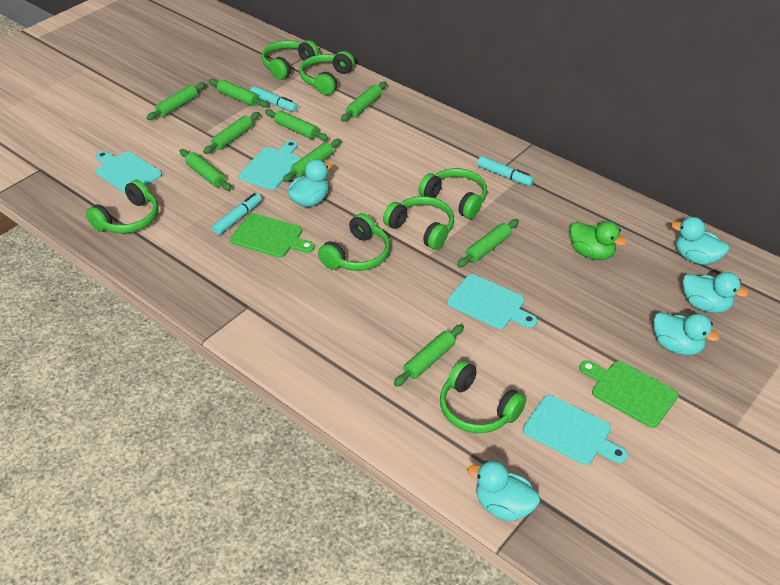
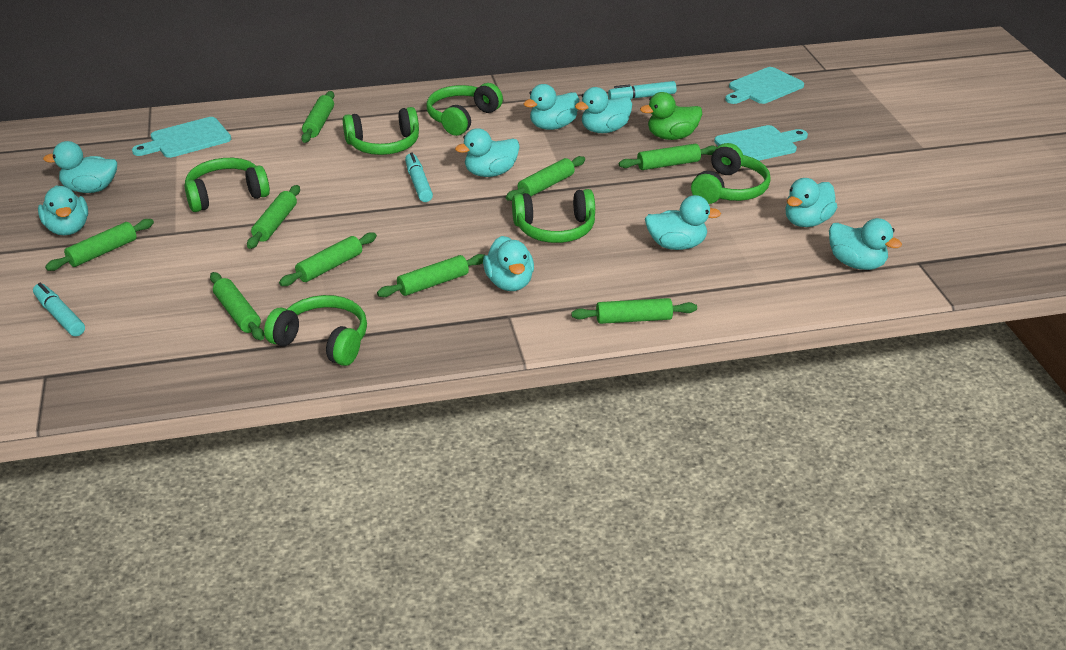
green cutting board: [230,213,315,258] [579,360,678,428] = 2 -> none = 0
green headphones: [86,180,159,233] [261,40,319,80] [299,51,355,95] [318,213,390,271] [383,196,454,250] [418,168,487,219] [440,360,526,433] = 7 -> [184,158,270,212] [264,295,367,366] [343,107,419,155] [427,83,503,136] [512,189,595,243] [691,143,771,204] = 6
turquoise cutting board: [95,151,162,194] [238,140,301,190] [447,274,537,329] [523,395,628,465] = 4 -> [132,117,231,158] [714,125,808,161] [725,67,804,104] = 3
turquoise duck: [288,159,332,207] [467,461,540,522] [653,312,720,355] [671,217,729,265] [683,272,749,313] = 5 -> [38,185,88,235] [43,141,117,193] [455,128,520,177] [483,236,534,291] [524,84,579,130] [575,87,632,133] [645,195,721,250] [785,178,837,227] [829,218,902,270] = 9

